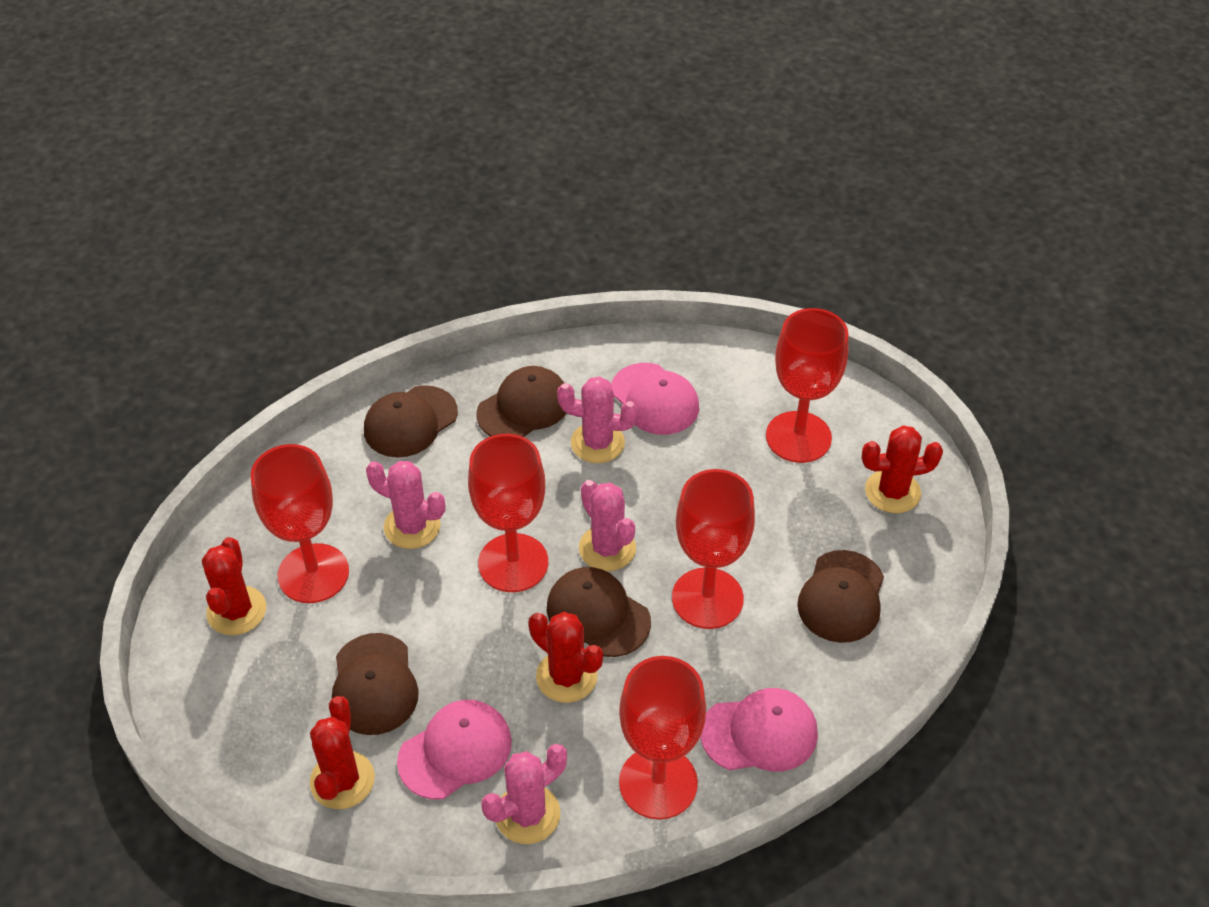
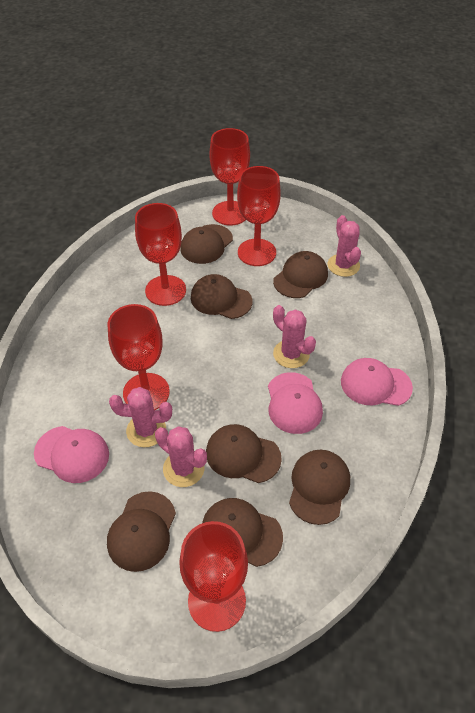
brown cap: [332,633,419,735] [364,385,458,457] [476,366,566,437] [547,567,651,657] [797,550,884,643] = 5 -> [107,491,176,572] [180,224,233,264] [191,274,252,319] [202,498,283,567] [206,424,282,483] [273,251,328,298] [289,450,350,525] = 7
red cactus: [202,537,266,635] [310,696,375,809] [529,612,603,703] [861,425,943,513] = 4 -> none = 0

